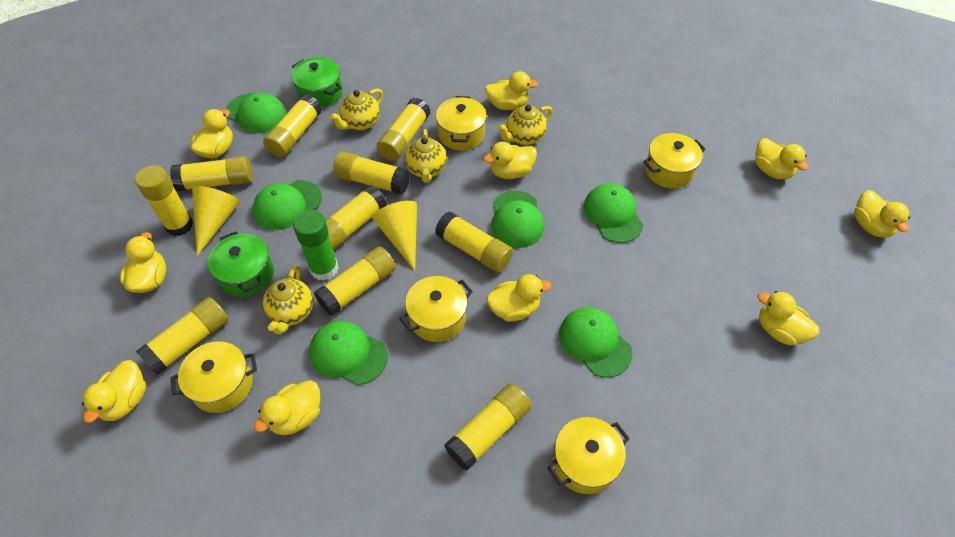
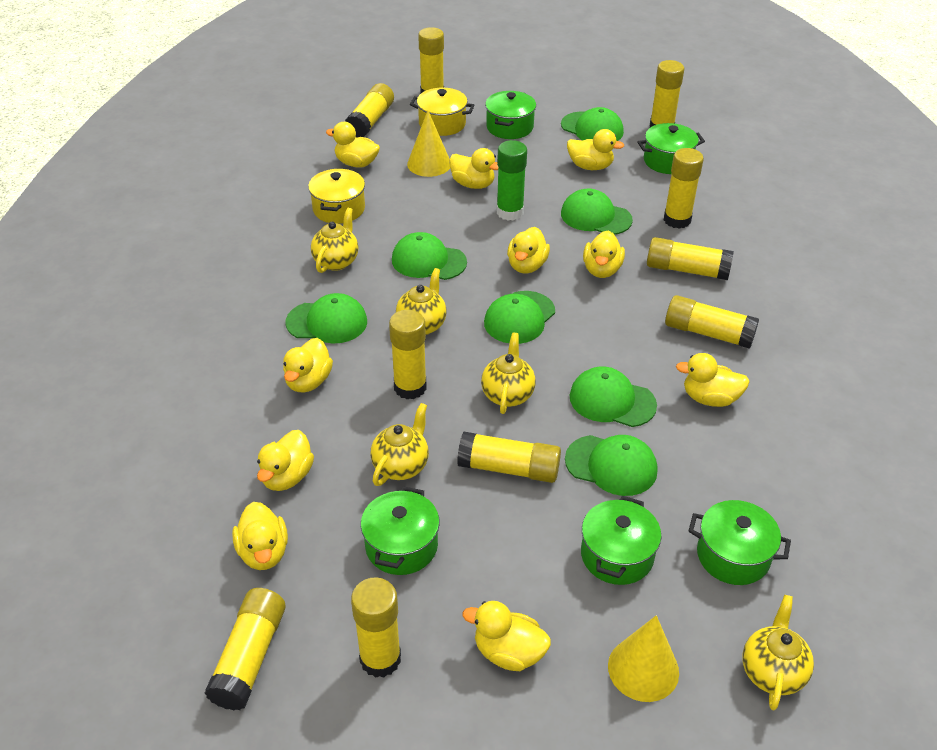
green cap: [226,93,286,133] [253,180,322,230] [309,321,388,385] [491,191,544,248] [559,307,633,378] [584,183,643,243] = 6 -> [286,293,367,343] [392,232,467,280] [484,291,555,344] [561,107,624,141] [561,188,633,235] [565,435,657,496] [570,367,657,427] = 7
green pot: [208,231,274,297] [291,57,343,107] = 2 -> [361,486,440,575] [485,91,536,139] [581,496,661,585] [638,123,705,174] [689,500,791,585] = 5
yellow pot: [171,341,257,413] [399,276,473,342] [436,96,487,151] [548,417,630,494] [643,133,706,188] = 5 -> [308,168,365,224] [410,88,474,136] = 2
yellow teapot: [263,266,313,334] [330,89,383,130] [405,129,447,183] [498,105,553,145] = 4 -> [311,208,358,273] [371,403,429,486] [396,268,447,335] [481,333,536,414] [742,595,814,710] = 5

